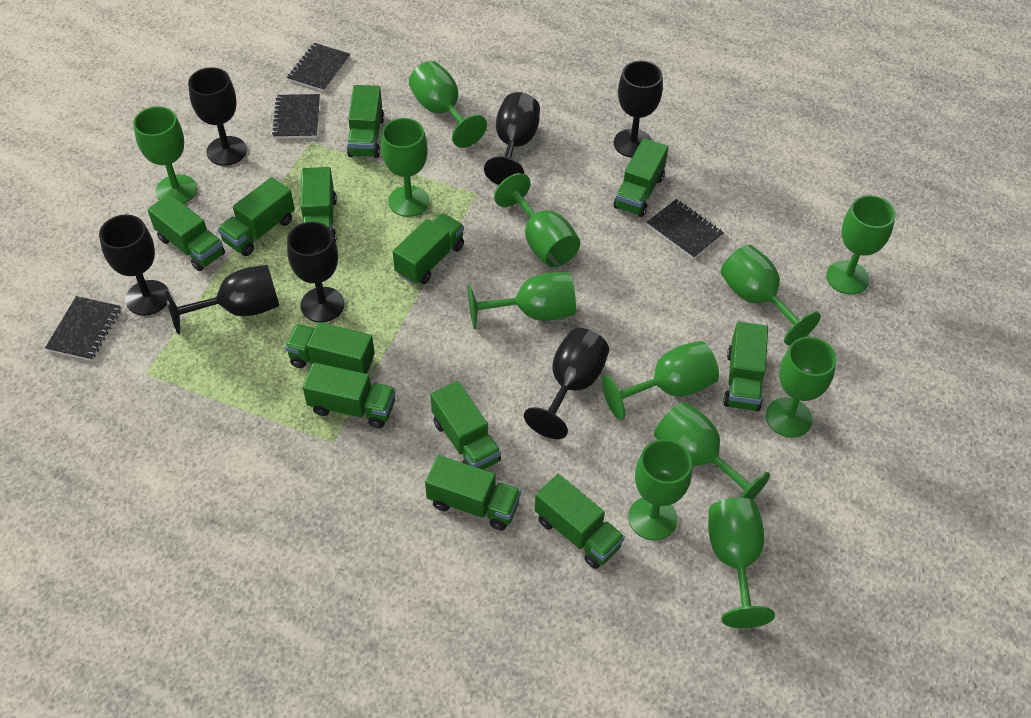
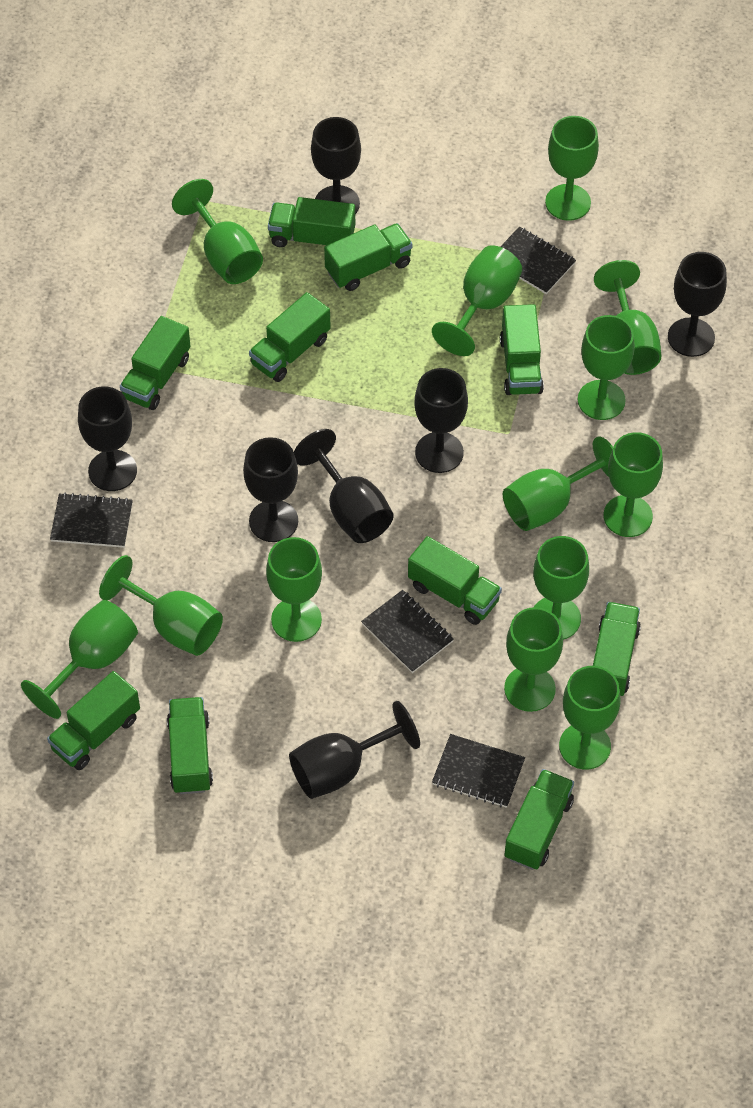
green goblet: [133,106,197,204] [381,118,429,217] [409,61,487,148] [468,272,576,329] [494,173,580,267] [602,341,719,420] [628,439,692,541] [654,402,770,500] [708,498,775,628] [721,245,821,345] [766,337,837,438] [826,195,896,295] = 12 -> [21,600,138,719] [99,555,223,656] [172,179,263,284] [266,537,322,642] [432,245,522,356] [503,437,613,531] [504,607,563,712] [533,536,589,640] [545,116,599,221] [559,666,621,769] [578,315,635,420] [594,260,661,375] [603,432,663,537] = 13
green truck: [147,194,225,271] [217,177,295,256] [285,322,375,374] [301,167,337,242] [303,362,396,428] [347,85,384,158] [393,213,464,284] [425,455,521,531] [430,381,501,470] [535,474,625,569] [613,138,668,217] [723,322,768,411] = 12 -> [47,671,140,770] [120,316,190,410] [167,697,213,794] [249,292,331,382] [268,197,355,247] [324,223,413,291] [408,536,502,625] [500,304,544,395] [504,769,574,870] [593,602,641,696] = 10

